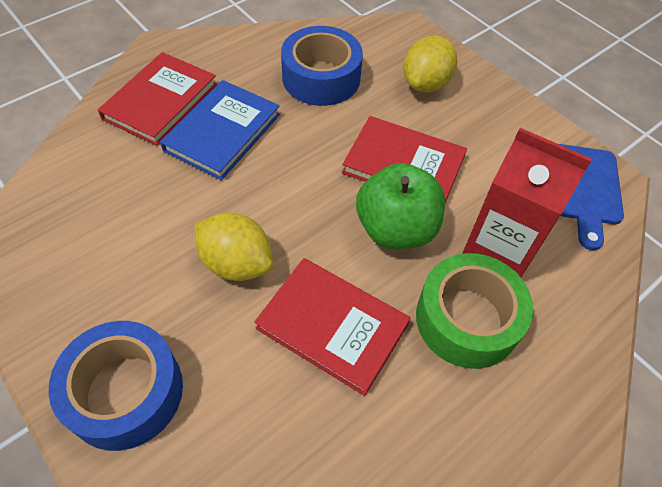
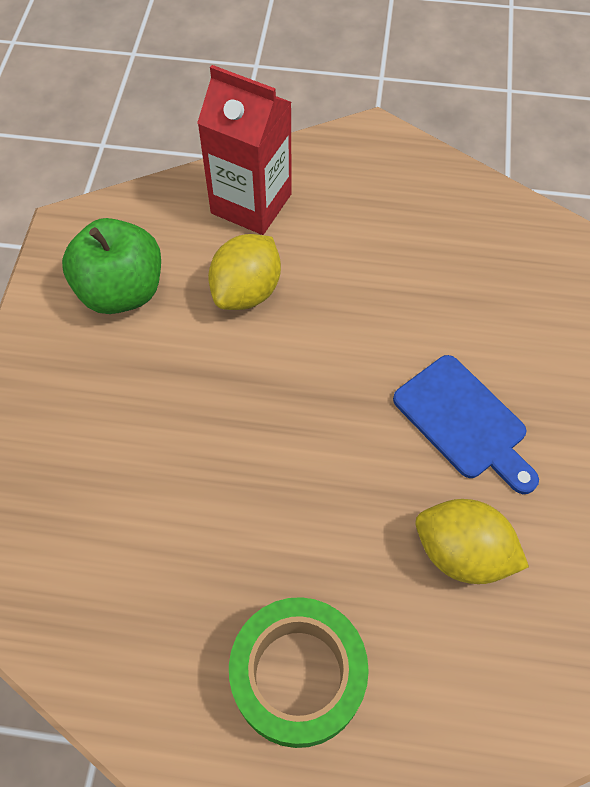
blue book: [160,80,280,180] = 1 -> none = 0
blue tape: [48,321,183,451] [281,26,363,106] = 2 -> none = 0
red book: [98,52,217,146] [254,258,410,396] [342,116,467,203] = 3 -> none = 0

